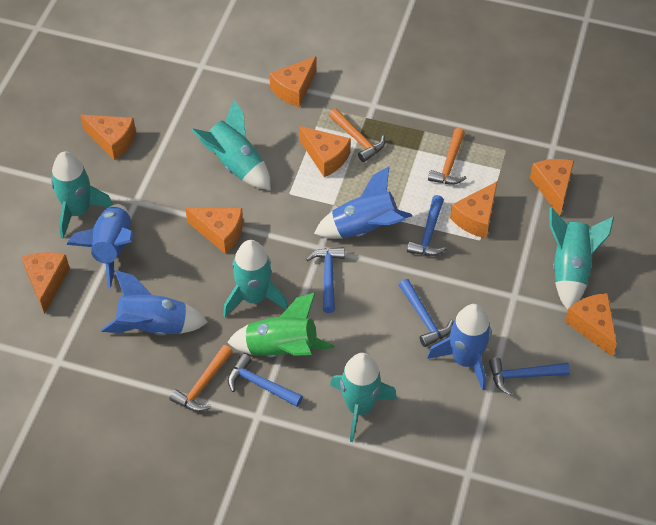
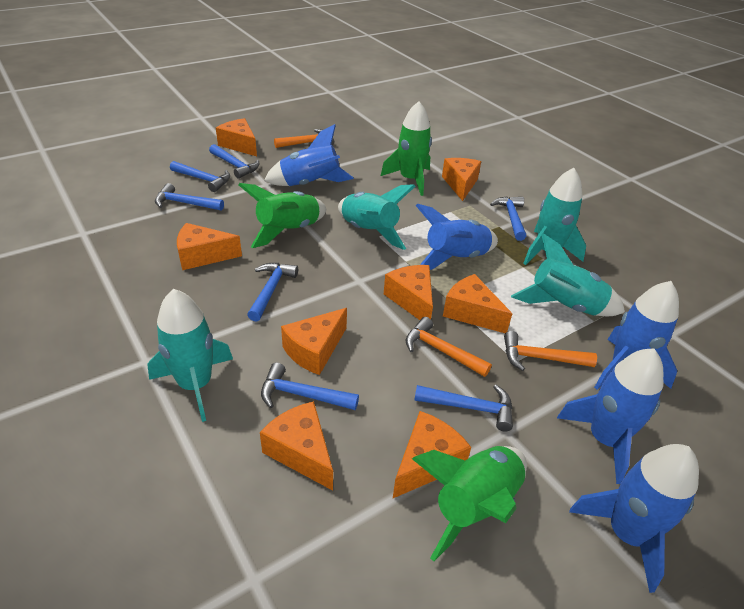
blue hammer: [227,354,303,407] [306,247,345,313] [399,279,454,347] [407,195,447,256] [489,358,570,395] = 5 -> [155,183,224,211] [170,161,230,192] [209,144,259,179] [247,263,298,322] [261,363,359,410] [414,385,513,431] [490,197,526,241] = 7
blue rocket: [66,204,133,289] [101,270,208,336] [314,166,412,239] [427,304,492,390] = 4 -> [264,124,354,186] [415,204,498,270] [557,348,663,484] [569,444,699,593] [594,281,679,390] = 5
green rocket: [227,292,335,357] = 1 -> [239,183,326,248] [381,101,432,196] [412,446,527,561] = 3
turquoise rocket: [51,152,113,239] [191,99,270,190] [223,240,288,317] [330,353,397,442] [550,207,614,310] = 5 -> [147,289,233,422] [338,184,416,250] [511,233,625,316] [523,168,586,265] = 4

